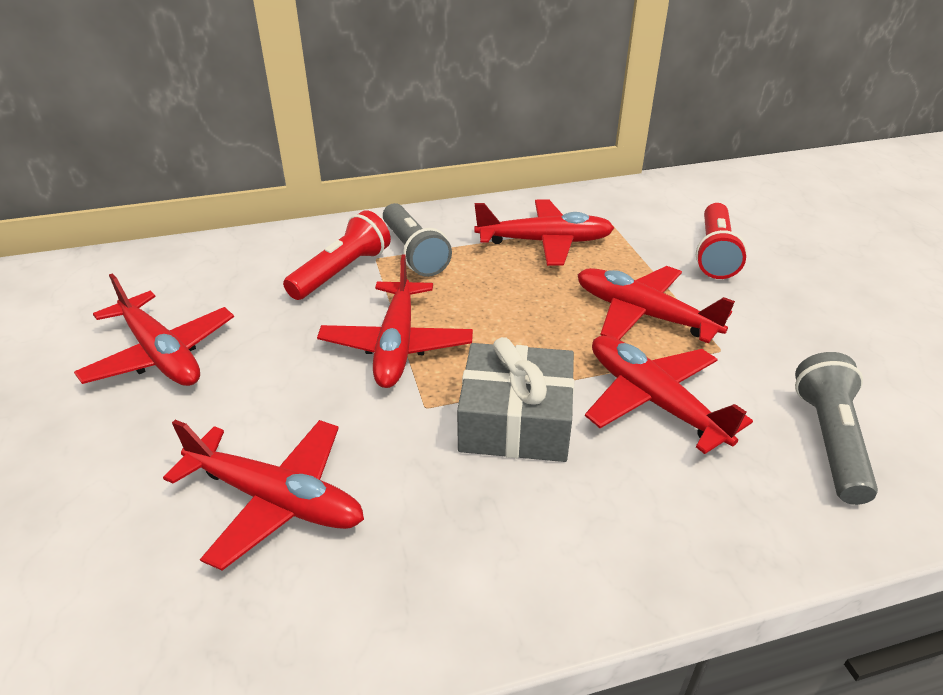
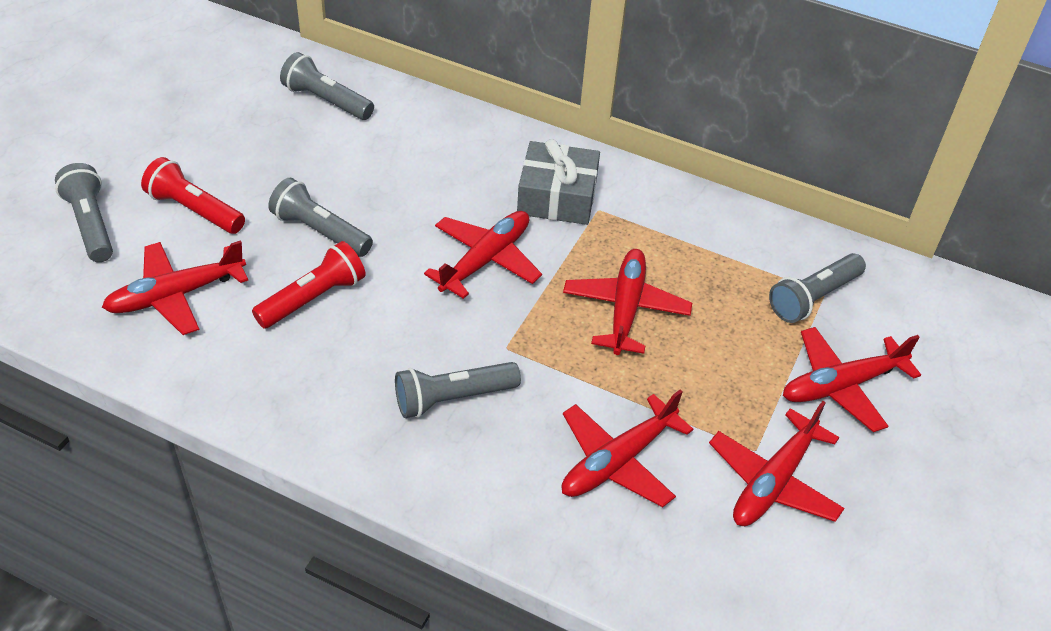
grey flashlight: [383,203,452,277] [795,352,878,505] = 2 -> [55,163,113,262] [268,178,373,257] [280,52,374,120] [395,362,521,418] [769,253,866,323] = 5

